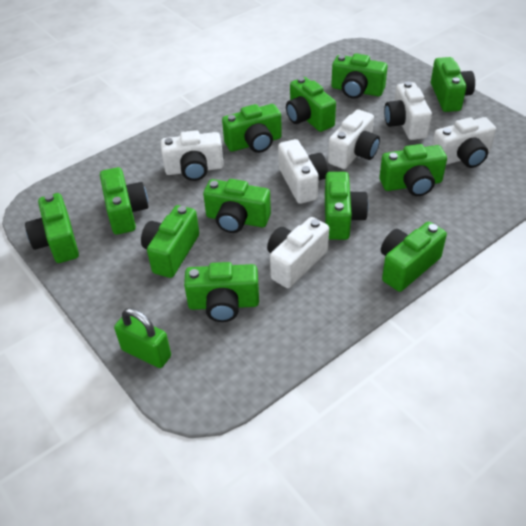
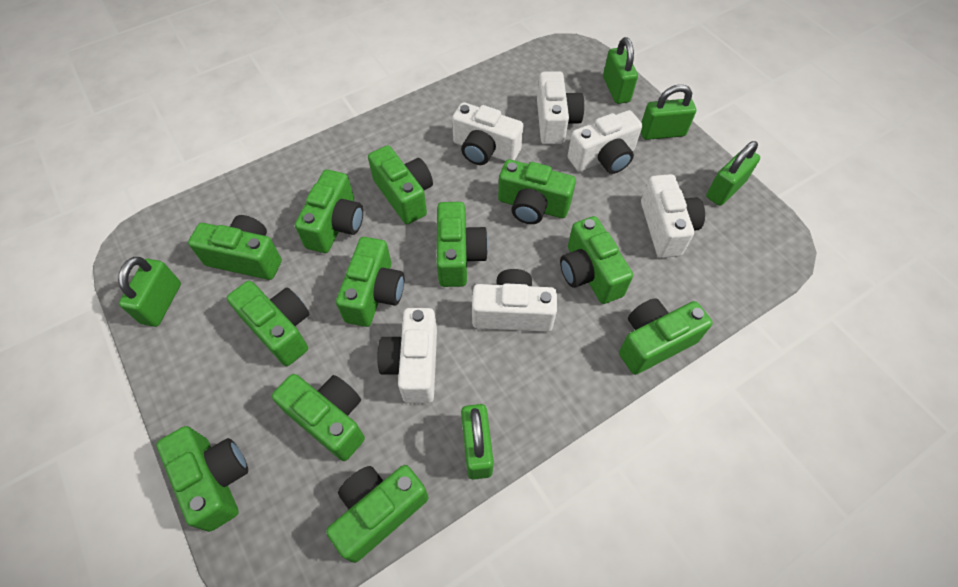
green padlock: [114,308,171,368] = 1 -> [118,257,181,327] [461,404,494,480] [603,37,638,104] [641,84,696,140] [706,141,760,206] = 5

